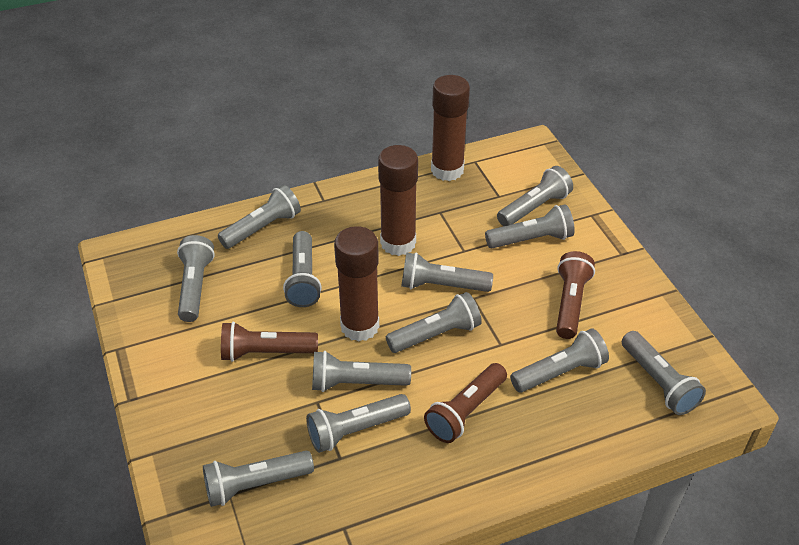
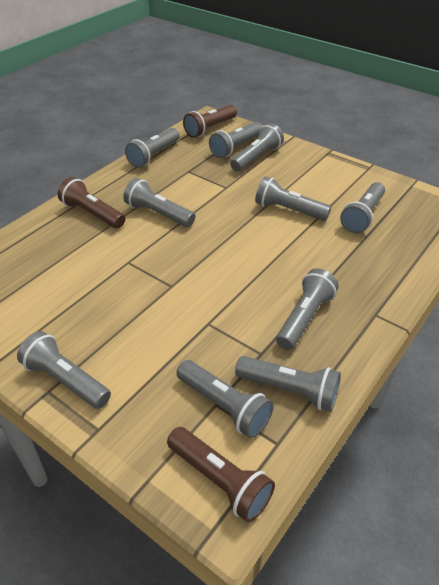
brown glue stick: [334,226,379,341] [378,145,418,256] [431,75,470,181] = 3 -> none = 0
grey flashlight: [177,235,215,322] [203,451,314,507] [218,185,301,249] [283,231,322,307] [306,394,411,453] [312,351,411,392] [386,292,482,353] [401,252,493,292] [485,204,575,249] [497,166,573,226] [510,328,609,393] [622,331,706,415] = 12 -> [17,331,111,409] [123,178,195,227] [125,128,180,168] [176,360,274,438] [209,122,262,158] [230,123,284,172] [235,356,341,411] [255,176,331,221] [276,268,339,350] [340,182,385,233] = 10

